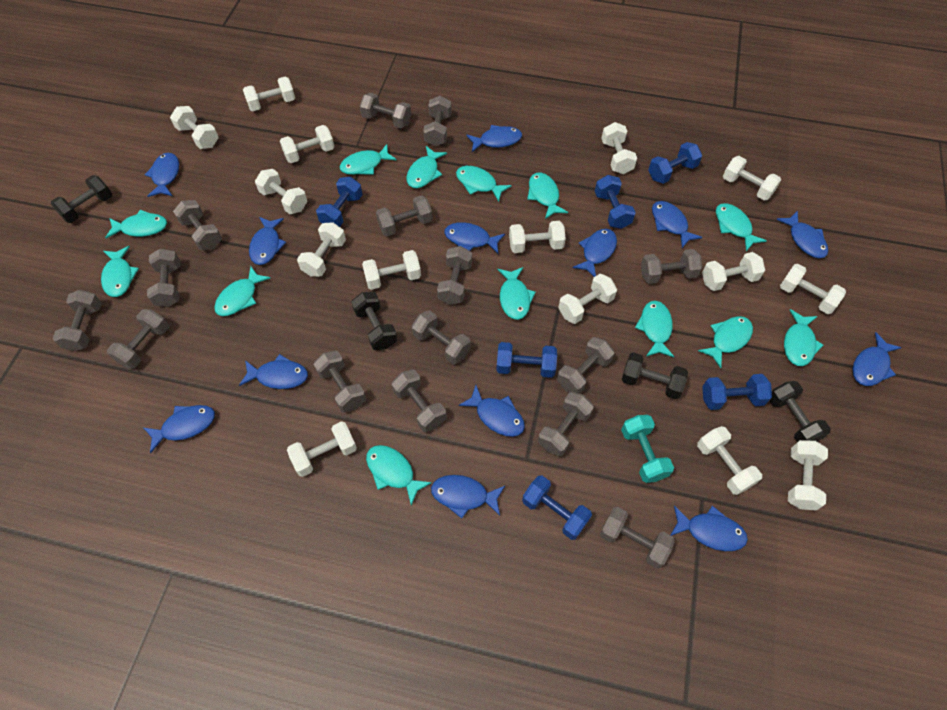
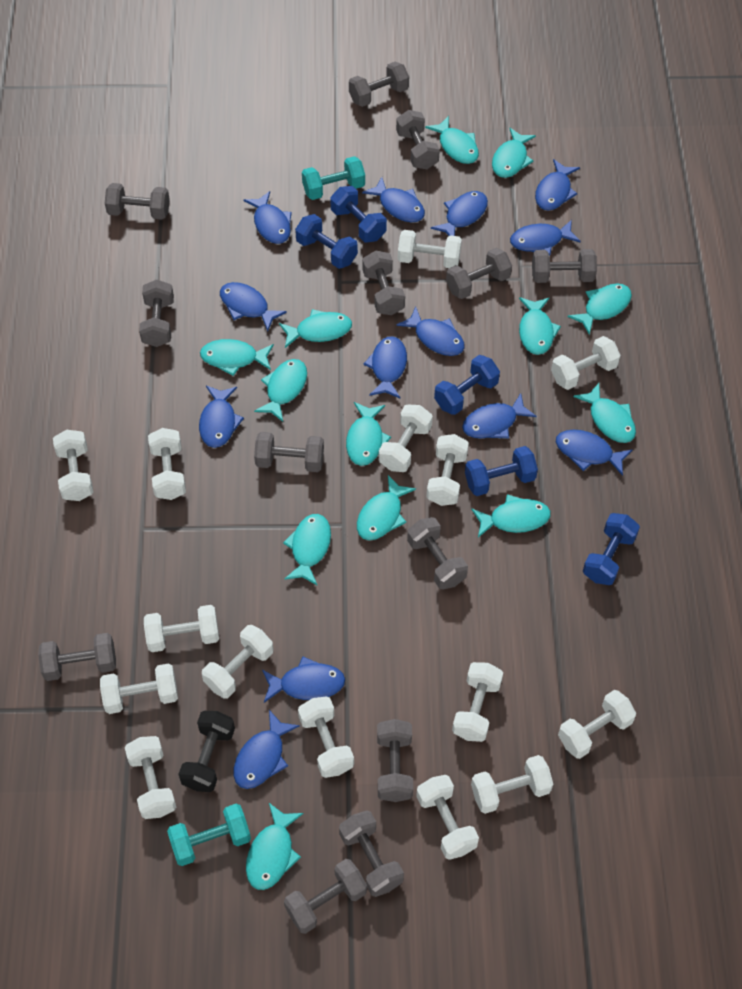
black dumbbell: [51,175,112,223] [351,292,397,350] [622,352,688,399] [769,381,831,442] = 4 -> [178,711,235,792] = 1
blue dumbbell: [316,177,363,227] [496,342,557,378] [522,475,592,540] [595,175,636,229] [648,142,702,184] [702,374,772,410] = 6 -> [295,214,358,269] [330,186,387,243] [434,355,500,415] [465,446,538,496] [583,513,640,585] = 5
grey dumbbell: [52,290,102,351] [107,309,169,369] [147,248,180,307] [173,200,222,250] [314,350,366,413] [360,93,411,128] [376,195,433,236] [391,369,446,432] [412,310,471,364] [423,96,452,146] [437,246,472,304] [538,392,594,456] [557,337,615,394] [600,507,675,568] [641,249,702,284] = 15 -> [38,633,116,681] [105,183,170,220] [139,280,174,347] [254,432,324,472] [284,859,367,934] [339,811,404,897] [349,61,409,107] [362,251,405,315] [377,719,413,802] [396,110,440,169] [407,517,468,589] [446,248,512,299] [532,249,597,283] = 13
turquoise dumbbell: [621,415,674,483] = 1 -> [167,803,251,866] [302,156,365,200] = 2

